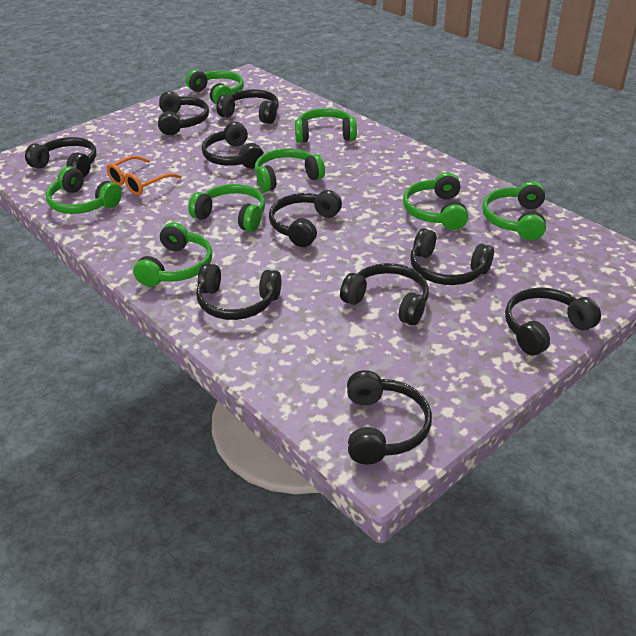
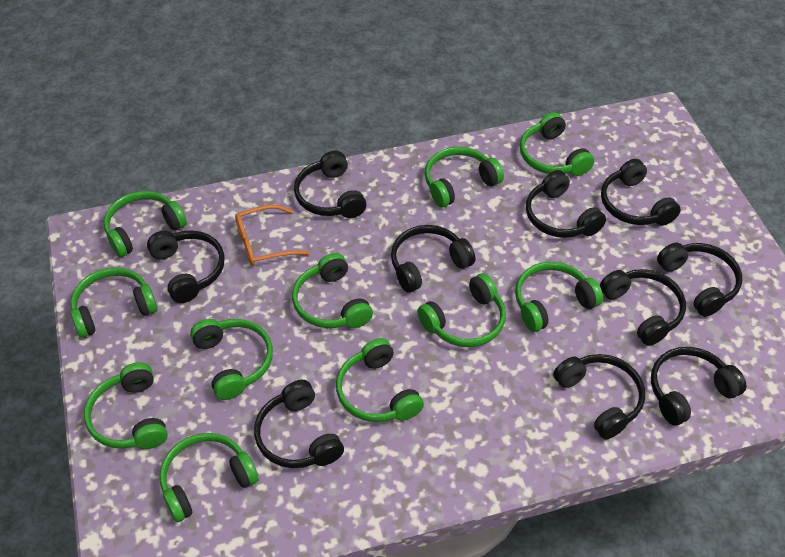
green headphones: [46,166,122,214] [133,222,212,287] [186,70,244,105] [188,184,265,232] [255,148,325,192] [295,108,357,143] [403,172,468,230] [482,181,546,240] = 8 -> [70,267,158,338] [84,362,168,449] [104,191,187,257] [160,433,259,522] [190,319,273,400] [292,253,373,328] [336,338,424,422] [417,273,506,347] [425,146,504,208] [515,262,603,332] [520,112,594,176] = 11

